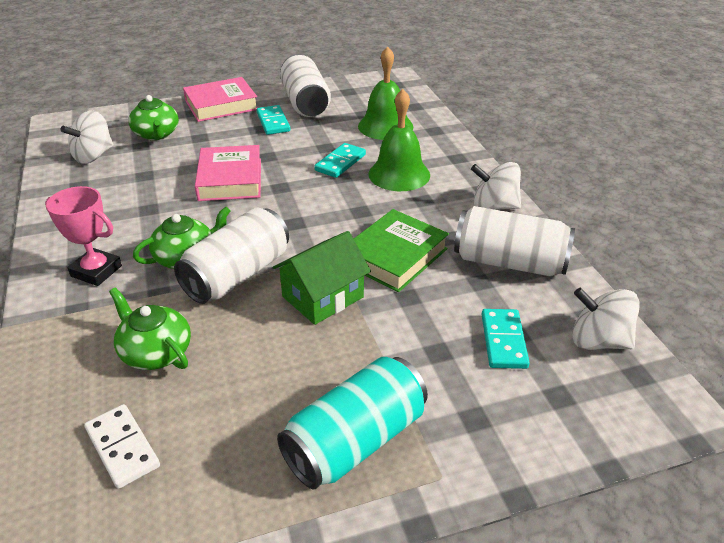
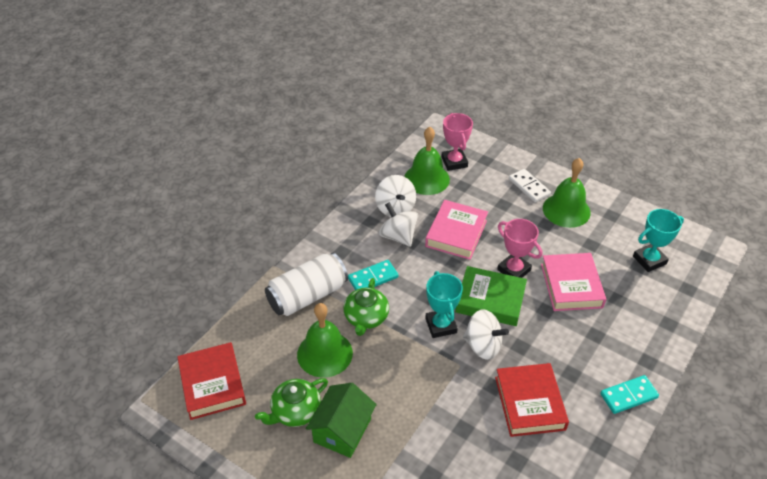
green bell: [358,46,413,140] [368,89,430,191] = 2 -> [297,303,353,378] [404,127,450,195] [543,158,591,228] = 3
green teapot: [109,287,191,370] [128,95,179,140] [133,207,230,269] = 3 -> [255,378,328,427] [343,278,389,336] = 2
pink trophy: [45,186,122,286] = 1 -> [441,113,473,171] [497,219,542,278] = 2
red book: none = 0 -> [177,342,246,420] [495,363,569,437] = 2
turquoise can: [277,357,428,489] = 1 -> none = 0
turquoise domino: [256,105,290,135] [314,143,366,178] [482,309,530,369] = 3 -> [348,260,398,290] [600,375,659,414] = 2
turquoise trophy: none = 0 -> [425,271,463,338] [633,209,684,272] = 2
white can: [174,208,289,304] [280,54,331,117] [454,206,575,276] = 3 -> [265,253,348,316] = 1

